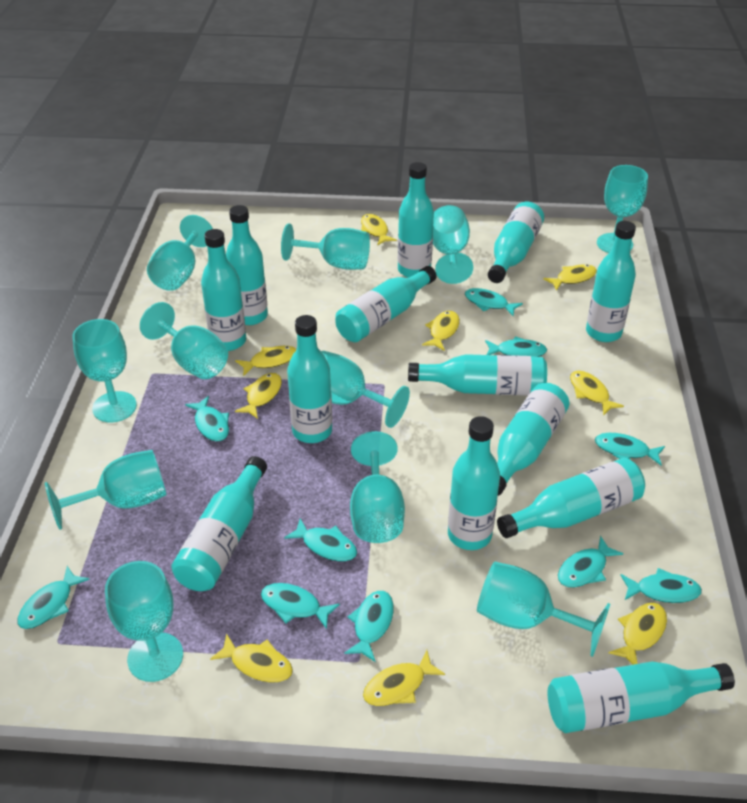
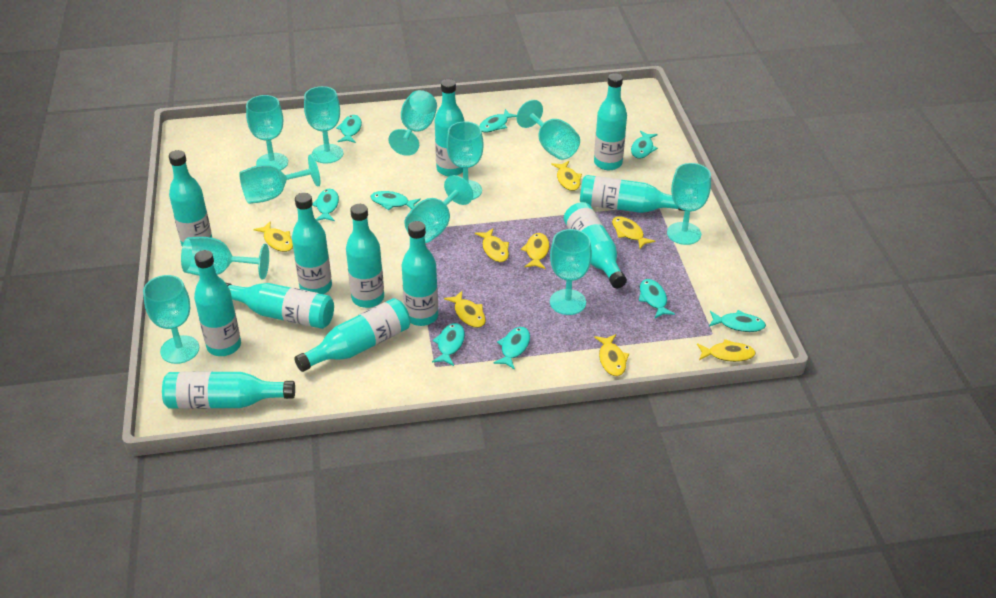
turquoise bottle: [171,456,267,591] [201,229,246,351] [226,205,268,325] [287,315,332,443] [335,266,437,342] [398,162,434,277] [408,354,547,396] [448,416,500,550] [488,202,544,283] [497,383,570,496] [497,458,645,538] [548,662,735,733] [586,221,636,342] = 13 -> [162,371,295,409] [169,150,212,246] [194,250,241,356] [226,283,334,329] [292,193,332,294] [294,298,410,372] [346,204,384,308] [401,221,438,326] [435,79,464,177] [564,202,627,288] [580,175,684,213] [594,73,627,170] = 12
turquoise fish: [17,566,90,629] [185,396,229,442] [261,583,340,629] [284,518,357,561] [344,591,394,662] [465,288,523,317] [485,336,547,357] [558,536,623,588] [595,433,665,465] [620,568,702,603] = 10 -> [312,189,339,221] [336,115,362,143] [370,191,421,210] [432,323,465,366] [480,109,517,132] [493,327,530,370] [631,131,658,159] [639,279,675,318] [709,310,766,332] = 9
yellow fish: [210,633,293,683] [235,346,296,376] [235,373,282,419] [361,214,397,246] [363,650,445,706] [422,311,460,351] [543,264,597,291] [570,371,624,415] [608,603,667,665] = 9 -> [253,221,293,252] [444,291,486,328] [475,228,509,262] [521,233,549,269] [551,161,582,191] [594,334,629,376] [612,216,655,249] [697,339,756,362] = 8

